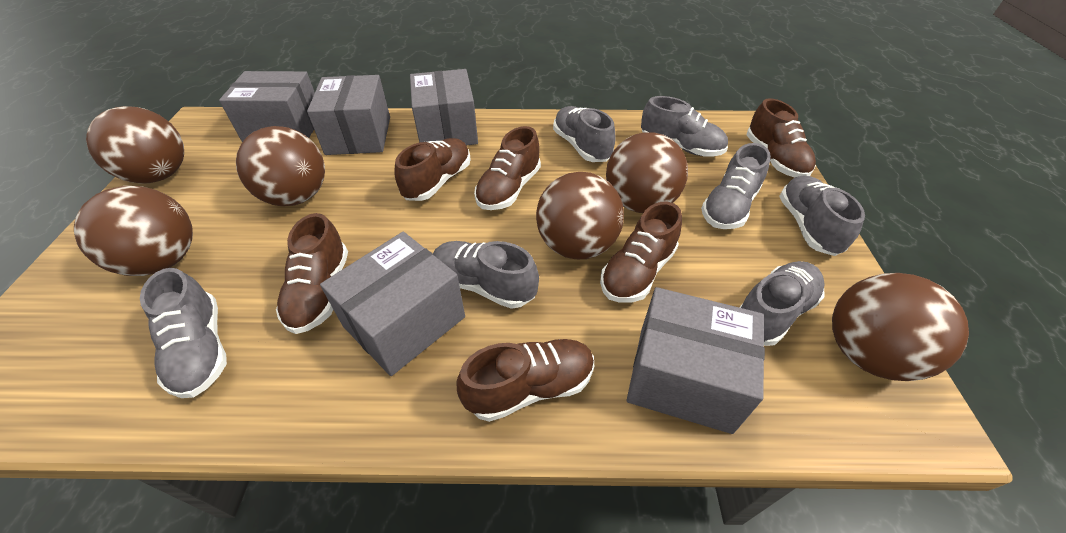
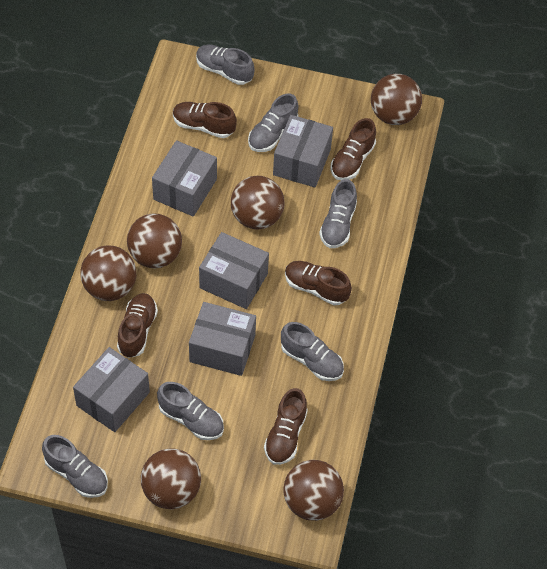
brown shoe: [276,213,348,334] [394,138,471,201] [456,339,594,422] [474,126,541,210] [600,202,682,303] [747,98,816,177] = 6 -> [117,293,158,358] [173,102,237,138] [264,388,308,465] [285,261,352,306] [331,118,376,180] = 5
grey shoe: [140,268,227,398] [433,241,539,309] [553,106,615,162] [641,96,728,157] [701,143,771,229] [739,261,825,346] [779,175,865,256] = 7 -> [42,435,108,498] [157,382,224,440] [196,45,255,85] [248,93,298,152] [281,322,344,381] [319,179,357,248] = 6

